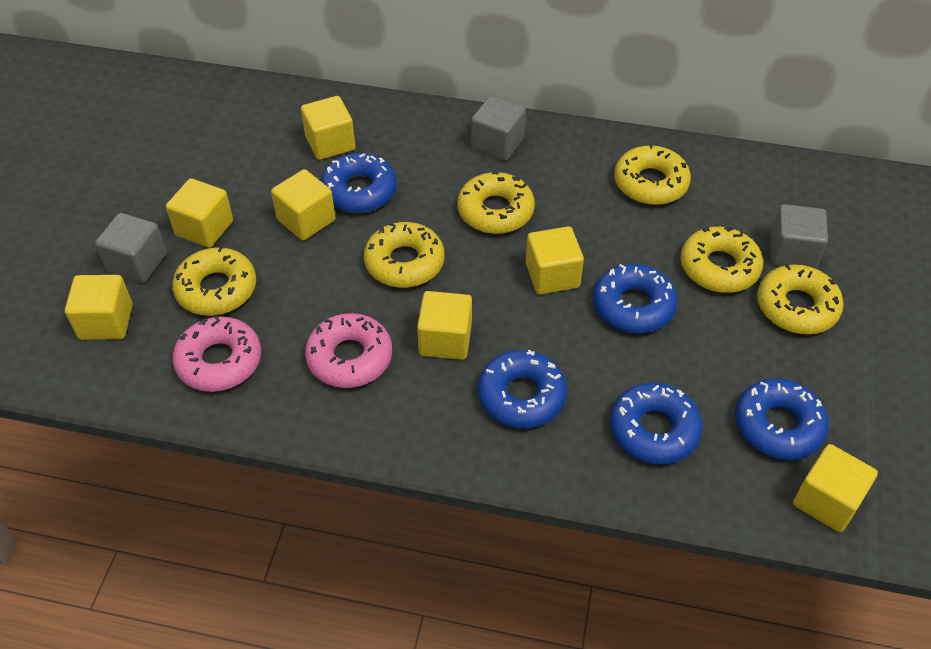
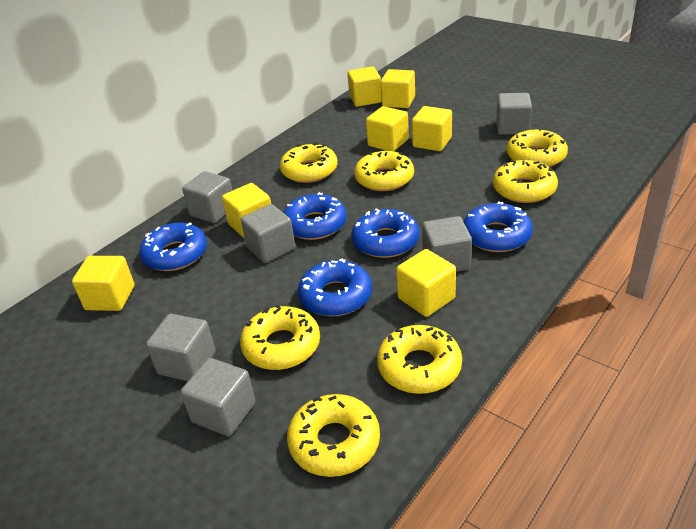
grey cube: [95,213,167,283] [471,96,526,161] [771,204,828,269] = 3 -> [146,314,216,381] [181,358,256,436] [182,171,232,223] [240,204,295,263] [422,216,472,272] [496,93,532,135] = 6
pink donut: [172,316,261,392] [305,313,392,388] = 2 -> none = 0
yellow donut: [172,246,256,316] [364,222,444,288] [457,170,535,234] [614,144,691,205] [680,227,763,293] [757,264,844,334] = 6 -> [240,305,320,370] [280,143,338,183] [287,394,380,477] [354,151,414,191] [377,325,462,394] [493,160,558,203] [506,128,568,167] = 7

